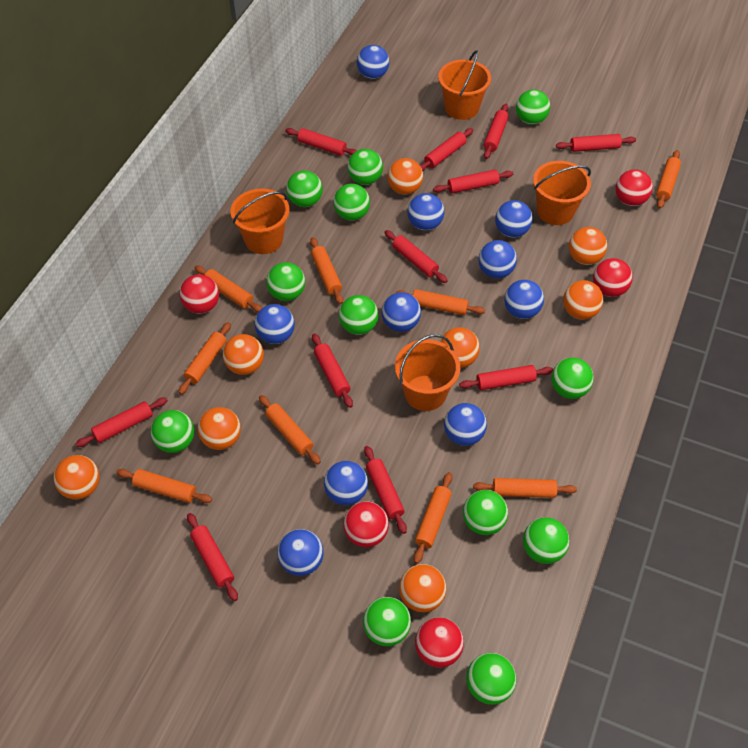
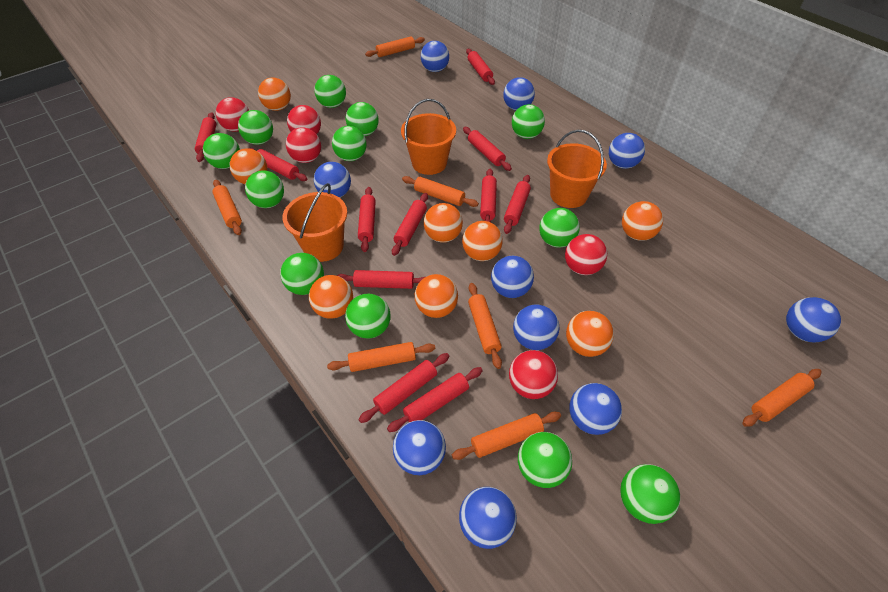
orange bucket: [231,189,290,254] [395,334,460,411] [438,50,491,120] [533,161,591,225] = 4 -> [282,183,347,262] [401,99,456,175] [547,130,607,208] = 3
orange rolling pin: [116,469,212,503] [178,322,231,395] [194,265,262,312] [259,395,321,464] [310,237,343,304] [396,289,485,315] [414,472,452,564] [473,478,577,498] [656,150,681,209] = 9 -> [212,180,242,235] [327,342,435,372] [365,36,425,57] [402,176,479,207] [452,412,561,460] [468,283,502,369] [742,369,822,427] = 7

